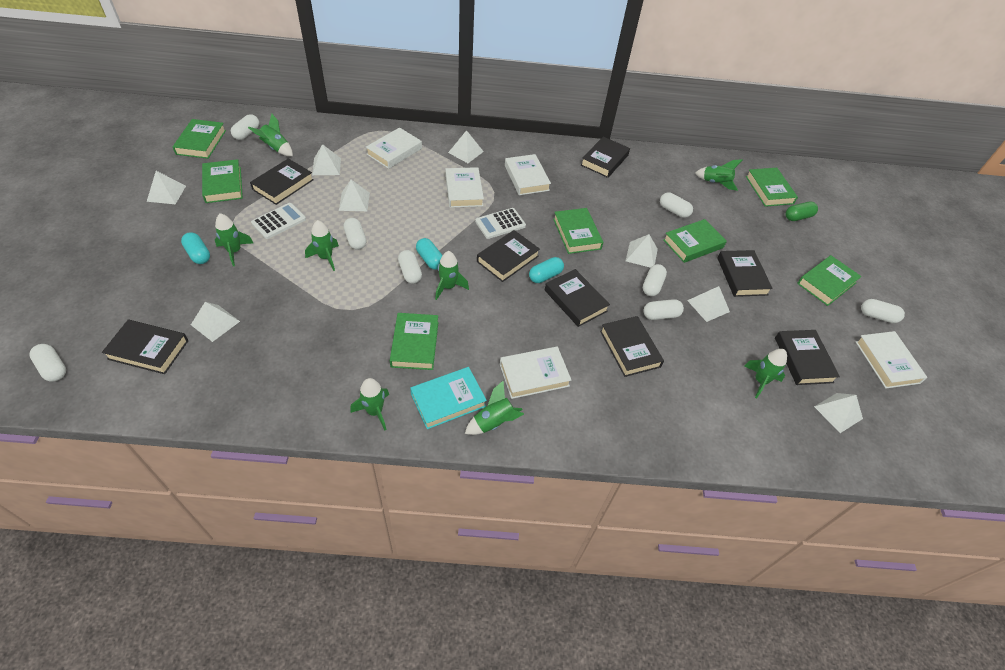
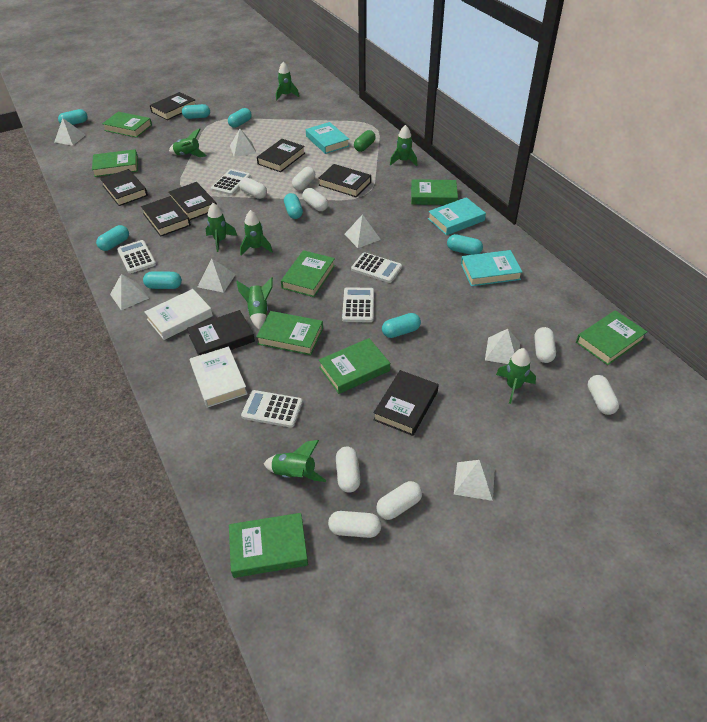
green book: [173,119,226,159] [202,159,243,203] [390,313,439,370] [553,208,603,254] [663,219,727,263] [746,168,798,207] [797,255,862,306] = 7 -> [92,149,138,177] [102,112,152,138] [229,513,308,578] [256,311,323,355] [281,250,335,297] [319,338,390,394] [411,179,458,205] [576,310,648,365] = 8
turquoise book: [410,367,487,429] = 1 -> [306,122,349,154] [428,197,486,235] [461,250,522,286] = 3
turquoise capsule: [181,232,210,264] [416,238,443,270] [529,257,564,283] = 3 -> [58,109,88,125] [96,225,129,251] [143,271,182,289] [182,104,210,119] [228,108,252,128] [284,193,303,219] [382,313,421,338] [447,234,483,255] = 8
white book: [366,127,422,169] [445,167,484,208] [500,346,571,399] [505,154,551,195] [856,331,928,388] = 5 -> [144,289,213,340] [190,346,248,408] = 2
white calculator: [251,203,306,239] [475,208,526,239] = 2 -> [117,240,156,274] [211,169,251,195] [241,390,303,428] [342,287,374,322] [351,252,402,283] = 5
white pyramid: [147,171,186,204] [191,302,240,342] [312,144,341,175] [339,180,370,211] [448,130,484,163] [626,234,658,268] [687,286,730,322] [814,393,863,433] = 8 -> [54,118,85,146] [110,274,149,310] [198,258,236,293] [230,129,256,157] [345,214,381,248] [454,460,495,501] [485,329,520,364] = 7

